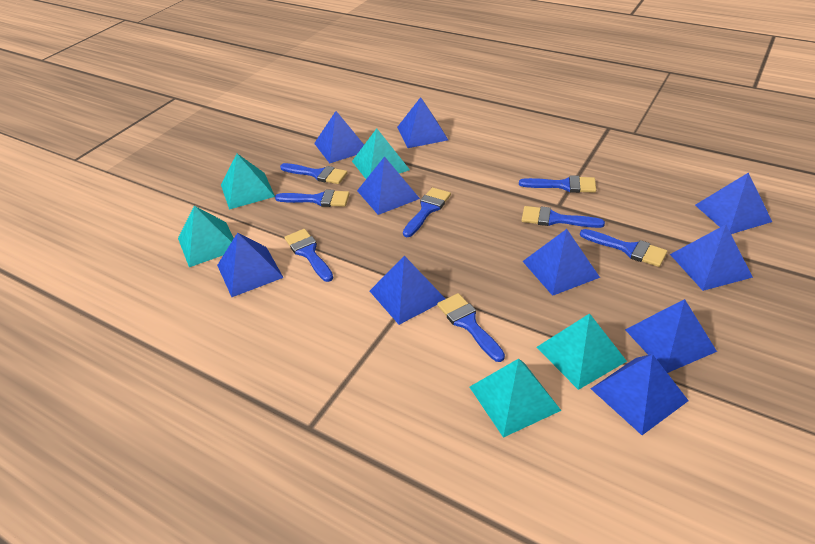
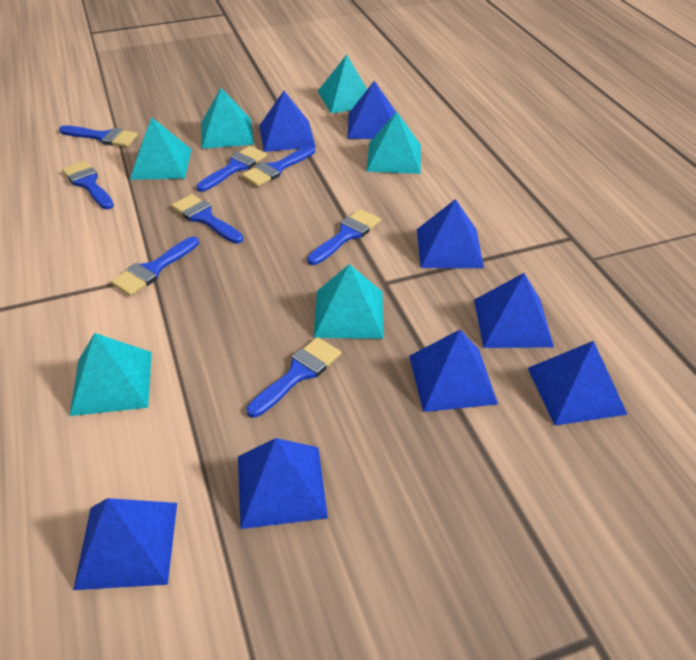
blue pyramid: [217,232,284,297] [314,111,364,163] [357,156,420,215] [370,256,445,325] [397,97,448,148] [522,229,600,296] [590,354,689,435] [625,299,717,373] [670,224,753,291] [695,173,772,234] = 10 -> [73,498,177,590] [238,438,328,529] [259,91,316,152] [347,81,396,139] [409,330,498,412] [417,199,484,268] [474,273,554,348] [528,341,628,425] = 8
turquoise pyramid: [178,206,234,267] [221,154,275,210] [352,128,410,179] [470,358,561,438] [537,313,627,390] = 5 -> [70,333,152,416] [130,117,192,180] [201,88,254,149] [314,264,384,339] [318,55,367,113] [366,111,421,174] = 6

